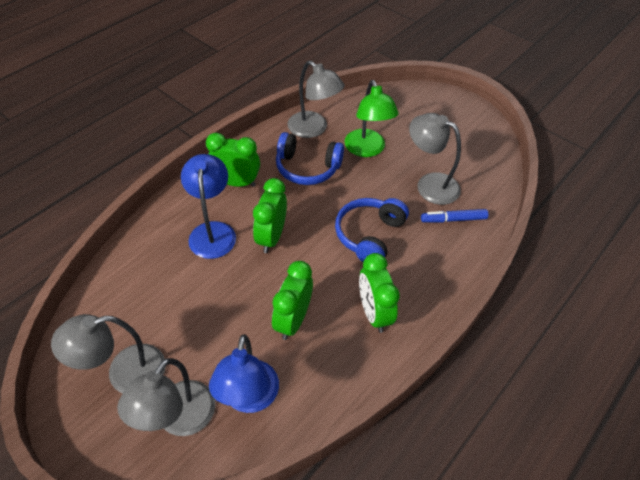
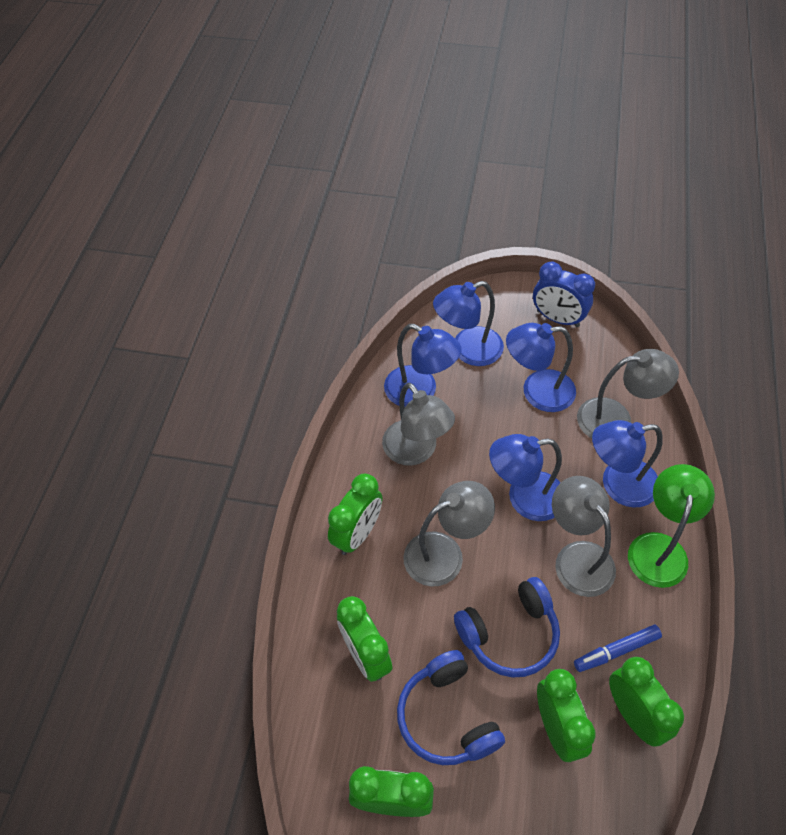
blue clock: none = 0 -> [533,262,595,327] = 1
blue lamp: [181,154,236,259] [209,334,279,413] = 2 -> [384,324,461,407] [433,281,504,366] [489,434,562,521] [506,323,576,412] [592,420,663,508] = 5
green clock: [206,133,260,187] [253,178,287,253] [272,261,313,340] [359,253,400,333] = 4 -> [328,474,383,555] [337,596,392,682] [349,766,434,817] [537,669,596,762] [609,657,684,747] = 5

